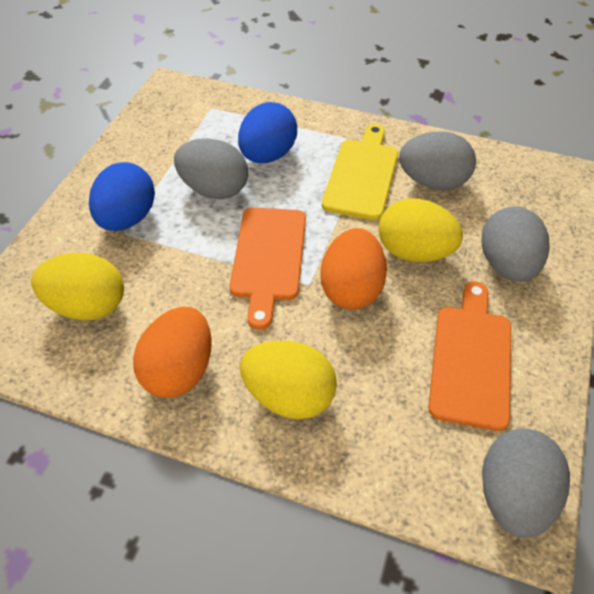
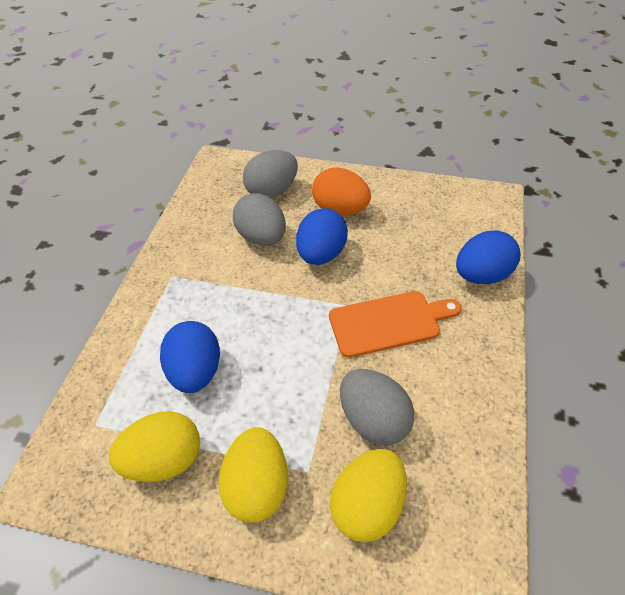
blue egg: [89,162,155,231] [238,102,297,163] = 2 -> [160,321,220,393] [296,208,348,265] [456,230,521,284] = 3
grey egg: [174,138,248,199] [399,131,476,190] [481,206,549,281] [482,428,570,538] = 4 -> [233,193,286,246] [243,150,298,198] [340,369,414,445] = 3
orange cutting board: [230,207,306,330] [428,282,511,431] = 2 -> [329,291,462,358] = 1
orange egg: [133,307,212,398] [320,228,387,310] = 2 -> [312,168,371,215] = 1
yellow cutting board: [322,124,398,220] = 1 -> none = 0

